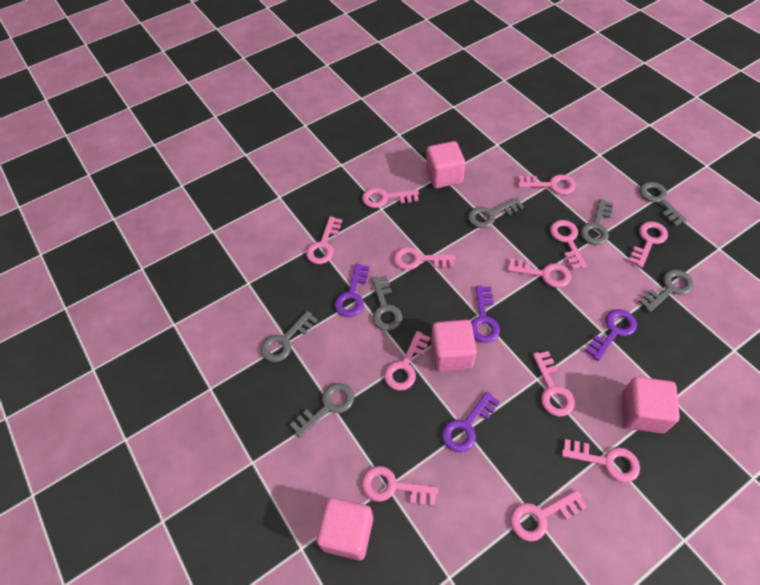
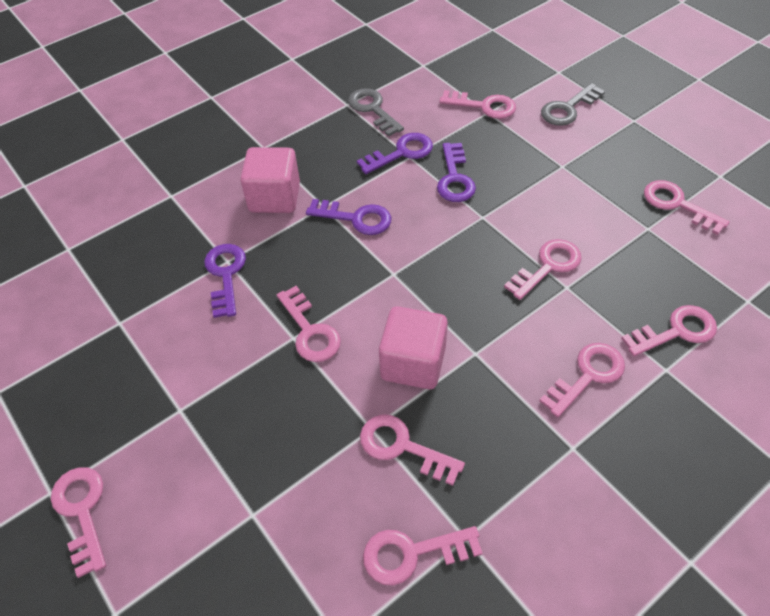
grey key: [261,311,318,362] [290,383,354,438] [372,276,402,331] [468,198,524,228] [580,199,613,245] [638,270,694,312] [640,182,687,226] = 7 -> [348,88,404,137] [541,83,605,126] = 2
pink cube: [317,498,373,560] [426,141,465,188] [431,320,477,372] [622,377,680,433] = 4 -> [240,147,300,213] [379,306,448,389] = 2
pink key: [306,216,342,264] [362,188,419,208] [362,466,438,506] [384,331,430,391] [393,247,455,270] [507,258,571,288] [510,490,587,542] [518,175,576,195] [533,351,575,417] [550,220,587,270] [562,439,640,483] [628,221,668,268] = 12 -> [51,467,106,578] [277,286,341,362] [360,414,465,486] [363,526,483,585] [439,90,516,119] [504,239,582,300] [539,343,625,418] [621,305,717,357] [644,180,730,235] = 9

